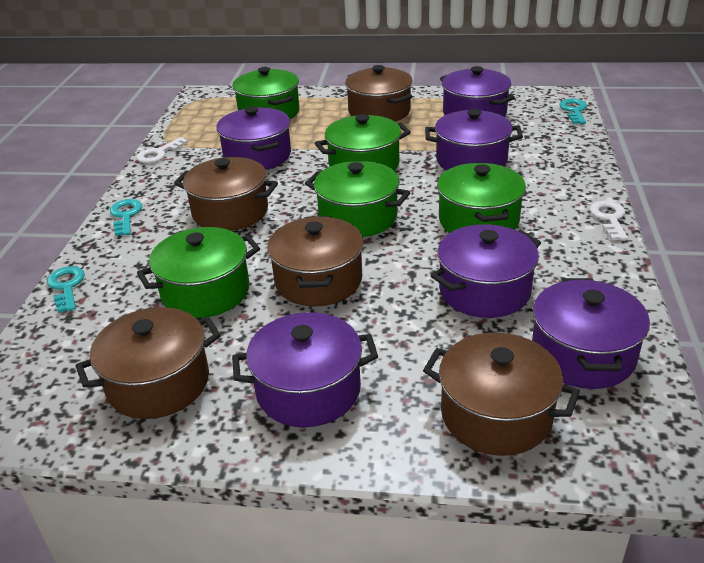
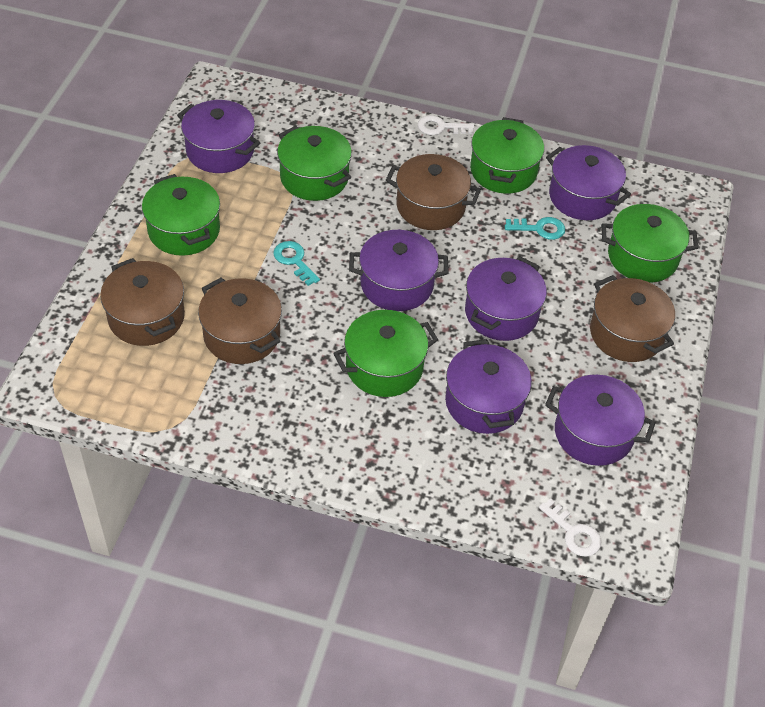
brown pot: [75,307,221,419] [174,157,278,231] [267,216,364,306] [345,65,413,122] [423,333,580,456] = 5 -> [100,258,185,346] [198,278,282,364] [386,154,481,230] [590,275,675,362] = 4
turquoise key: [47,266,85,313] [110,199,142,236] [559,99,587,124] = 3 -> [273,241,320,286] [505,217,565,240] = 2

